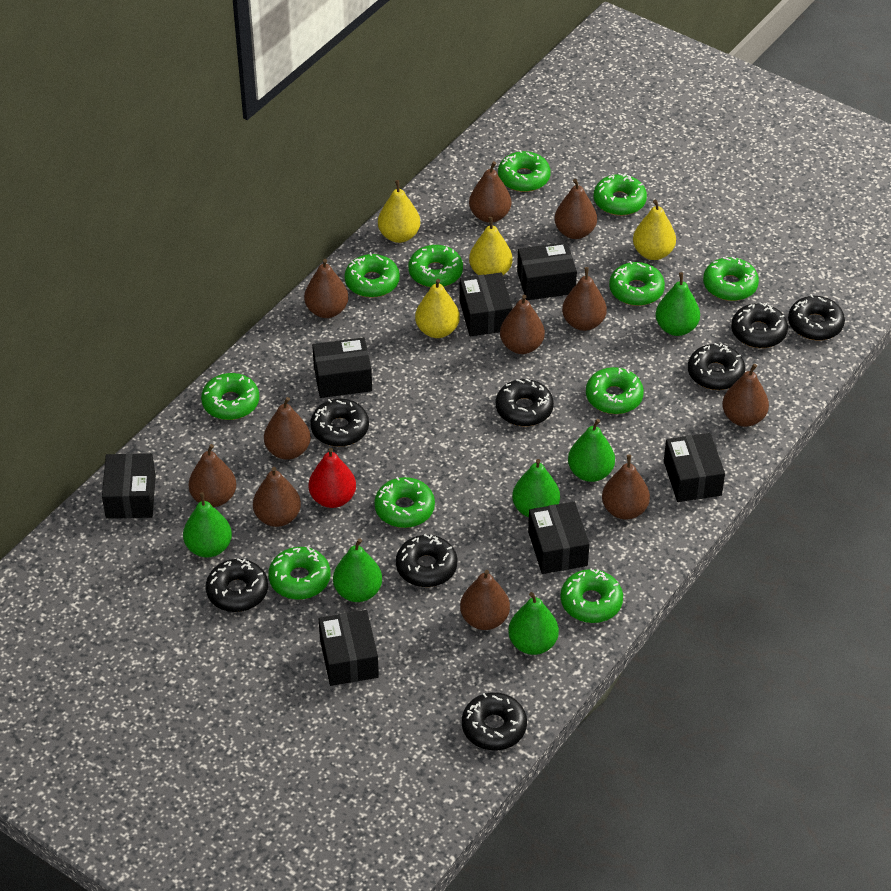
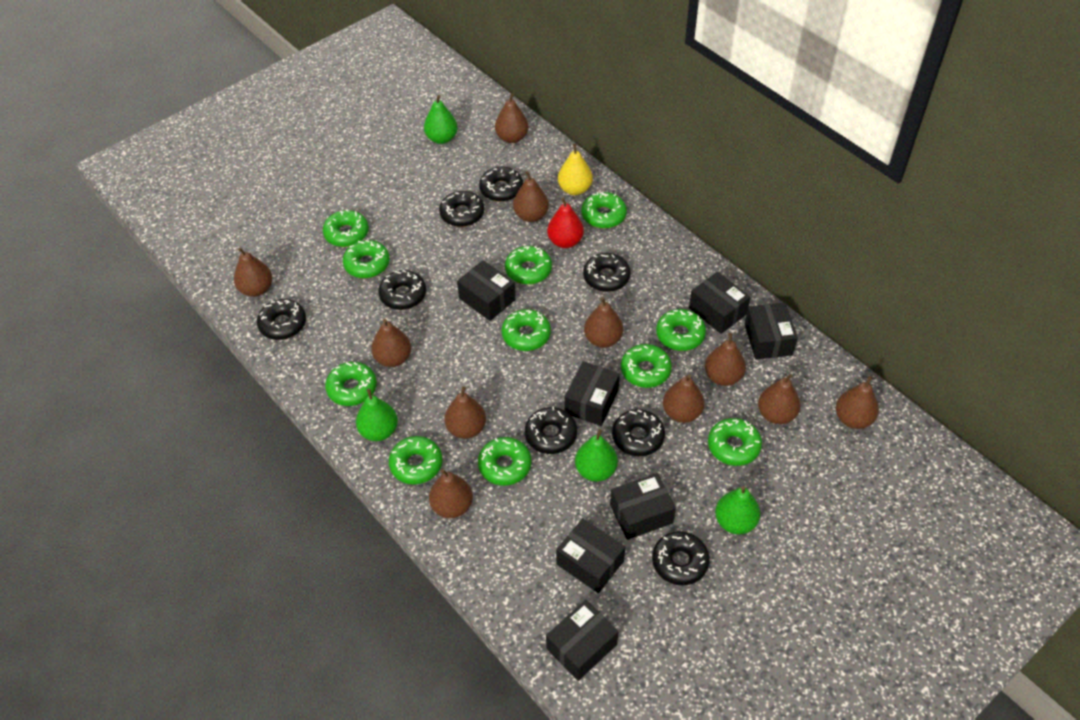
green pear: [183,492,232,558] [333,539,382,602] [508,592,559,655] [512,459,560,518] [568,419,615,482] [656,272,700,336] = 6 -> [356,389,398,441] [424,95,458,144] [575,429,618,482] [715,486,760,534] = 4
yellow pear: [378,180,420,243] [415,279,460,338] [469,217,513,275] [633,200,676,260] = 4 -> [558,143,593,195] = 1

